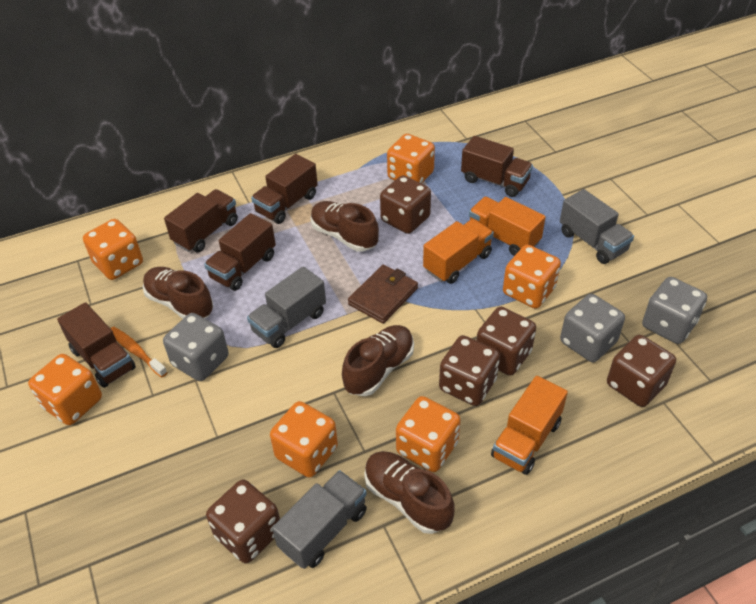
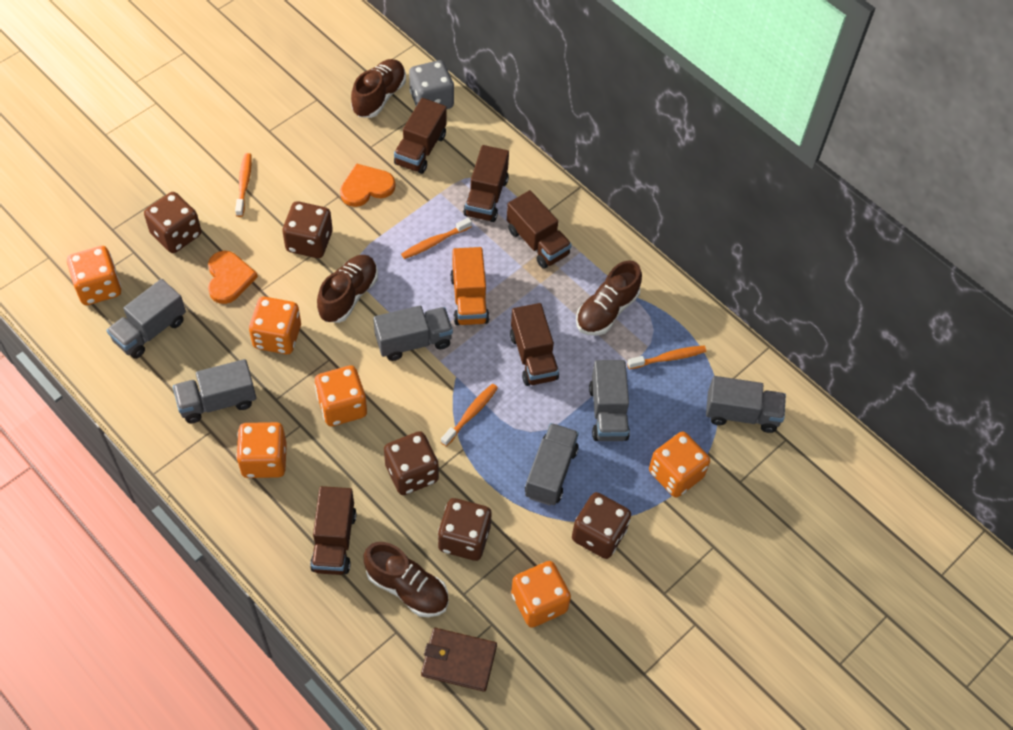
grey dice: [163,313,229,381] [560,294,625,362] [642,277,707,344] = 3 -> [409,60,454,109] = 1
grey truck: [247,266,326,348] [272,470,367,569] [560,189,634,264] = 3 -> [107,279,186,359] [173,359,256,423] [373,306,453,361] [525,423,579,506] [589,360,630,441] [706,376,786,433] = 6
orange heart: none = 0 -> [208,251,258,304] [340,163,395,207] = 2
orange toothbrush: [110,327,167,377] = 1 -> [235,153,252,217] [401,217,472,259] [441,384,498,447] [627,346,706,369] = 4
orange truck: [423,219,494,284] [469,197,546,256] [491,376,568,475] = 3 -> [450,247,489,325] = 1

